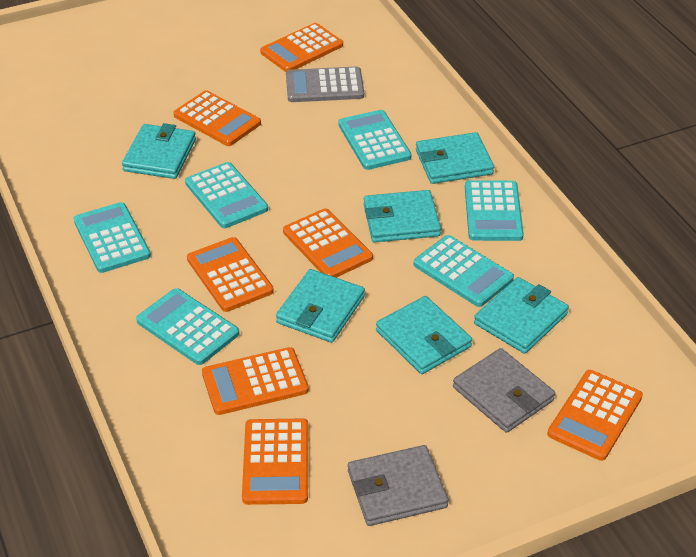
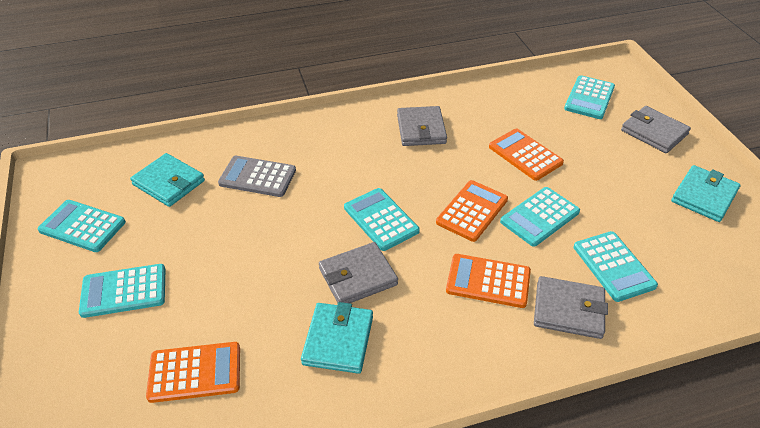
grey wallet: [348,445,448,526] [453,348,555,433] = 2 -> [319,242,398,303] [397,106,447,146] [534,276,608,339] [621,106,691,153] = 4
orange calculator: [174,91,261,146] [187,237,274,312] [202,347,309,415] [242,419,308,505] [260,23,343,72] [283,208,373,278] [547,370,643,461] = 7 -> [146,342,240,403] [436,180,508,242] [446,254,531,308] [489,129,564,181] = 4
turquoise wallet: [122,123,196,179] [276,269,365,343] [364,190,441,243] [376,296,472,374] [416,132,494,184] [474,277,569,354] = 6 -> [130,153,205,207] [301,302,373,374] [671,165,741,222] = 3

